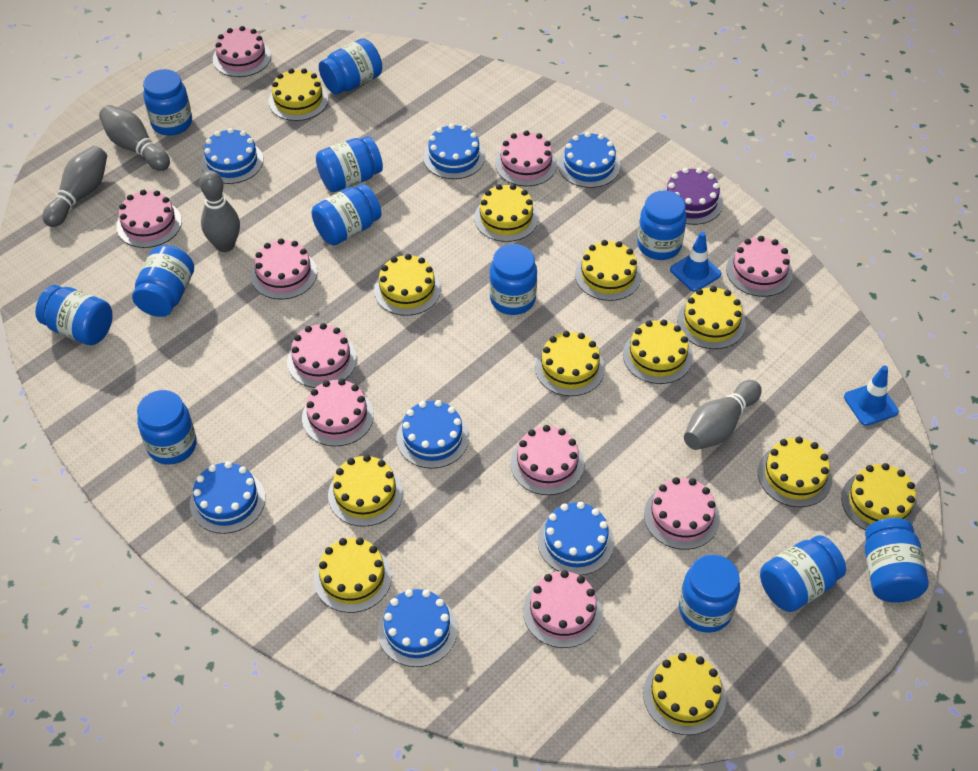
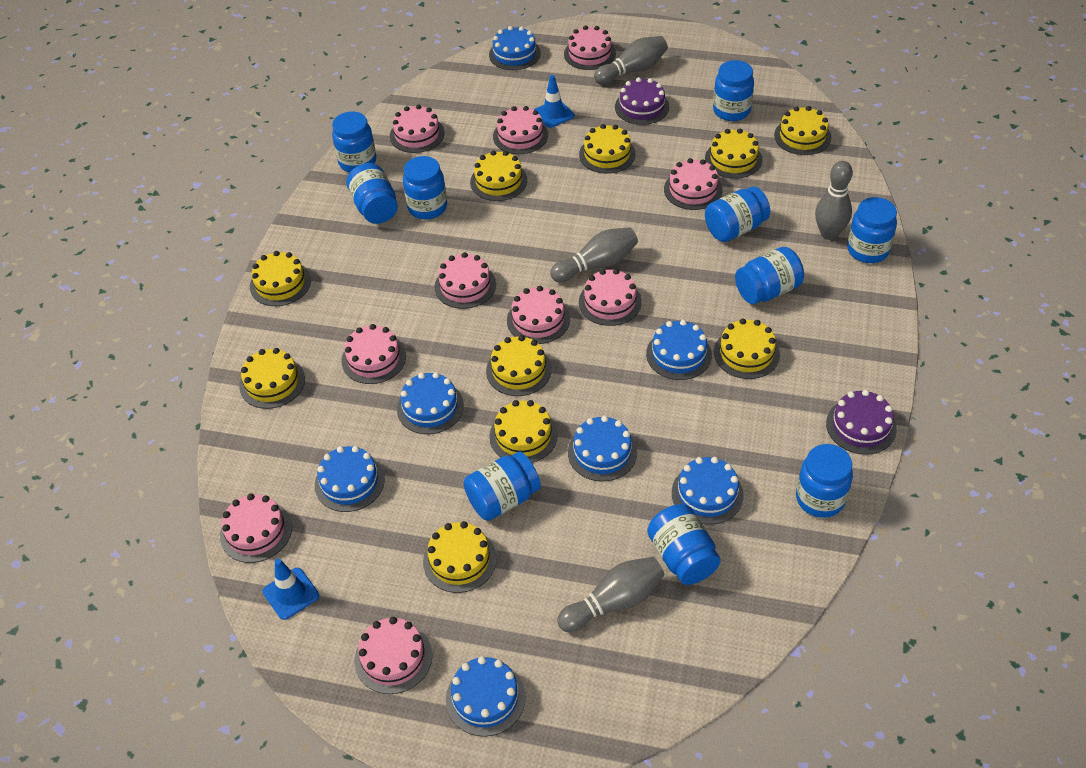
blue jar: [35,285,113,345] [132,245,194,317] [137,390,197,465] [143,69,192,136] [312,184,382,245] [316,136,383,192] [319,38,382,94] [489,244,537,315] [637,190,687,260] [679,554,740,633] [760,535,846,612] [865,518,929,602] = 12 -> [332,112,376,172] [346,163,398,224] [403,156,447,219] [464,452,541,521] [647,504,721,585] [705,186,770,242] [713,60,754,121] [735,247,804,304] [796,444,853,518] [847,197,897,263] = 10
purple cake: [662,168,723,225] = 1 -> [615,77,669,125] [826,390,897,455] = 2
yellow cake: [269,68,328,121] [314,538,392,613] [328,455,403,527] [374,254,441,316] [474,184,538,242] [535,331,605,396] [575,240,641,301] [623,319,693,384] [643,653,726,735] [677,286,746,349] [758,437,832,507] [841,463,918,531] = 12 -> [239,348,305,409] [250,251,311,306] [423,521,497,593] [470,150,527,201] [486,335,552,396] [489,400,558,463] [579,124,636,174] [705,129,762,179] [714,319,780,379] [774,106,831,155] = 10

